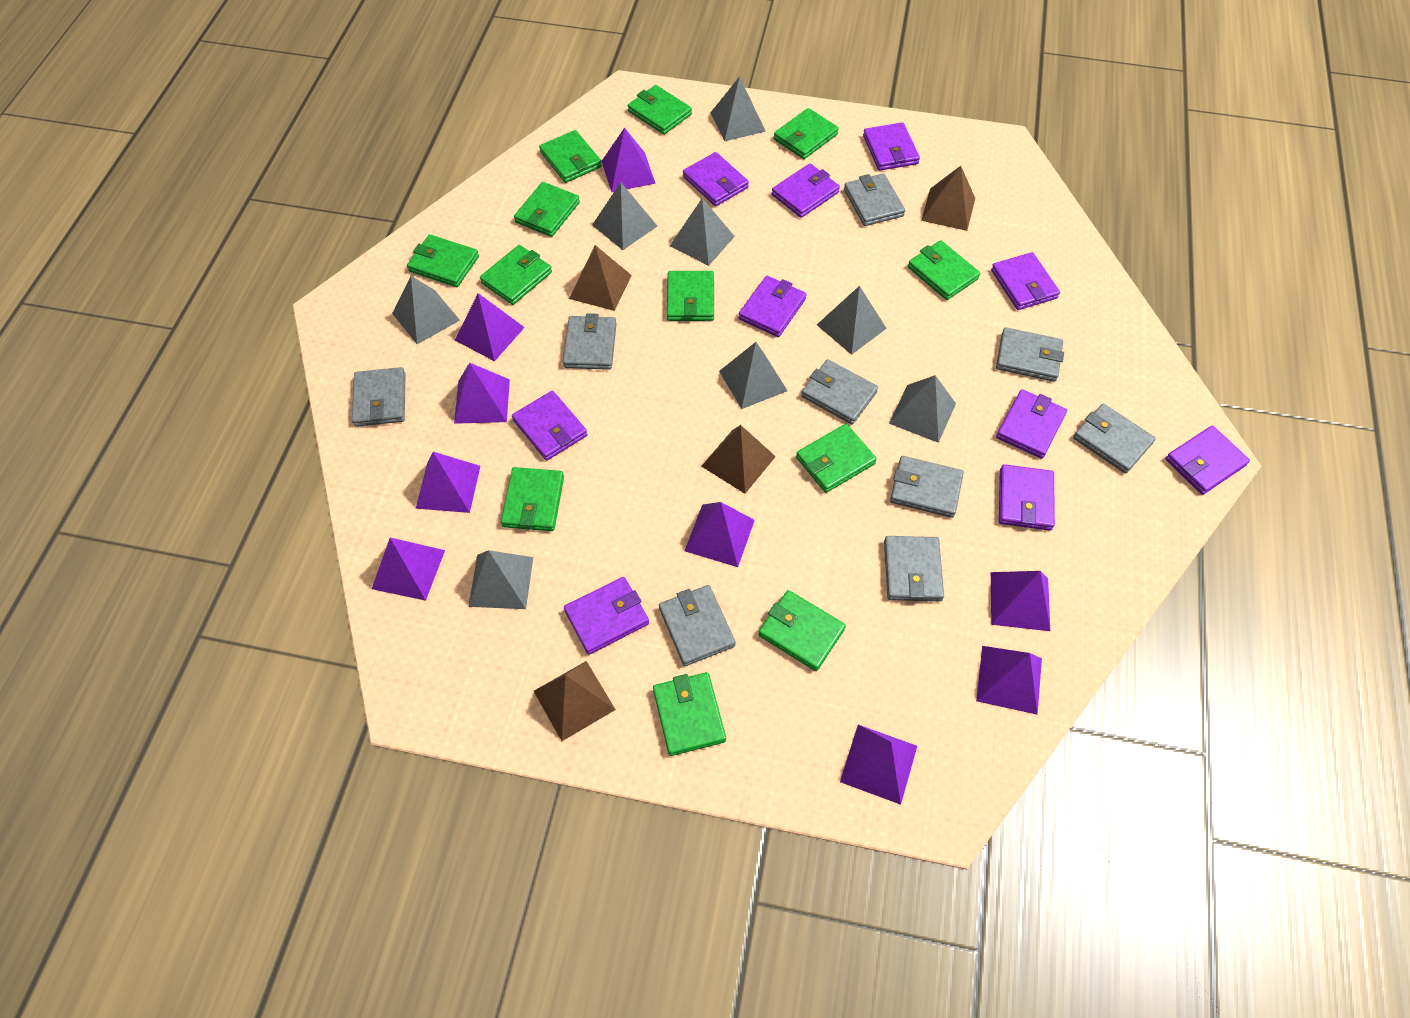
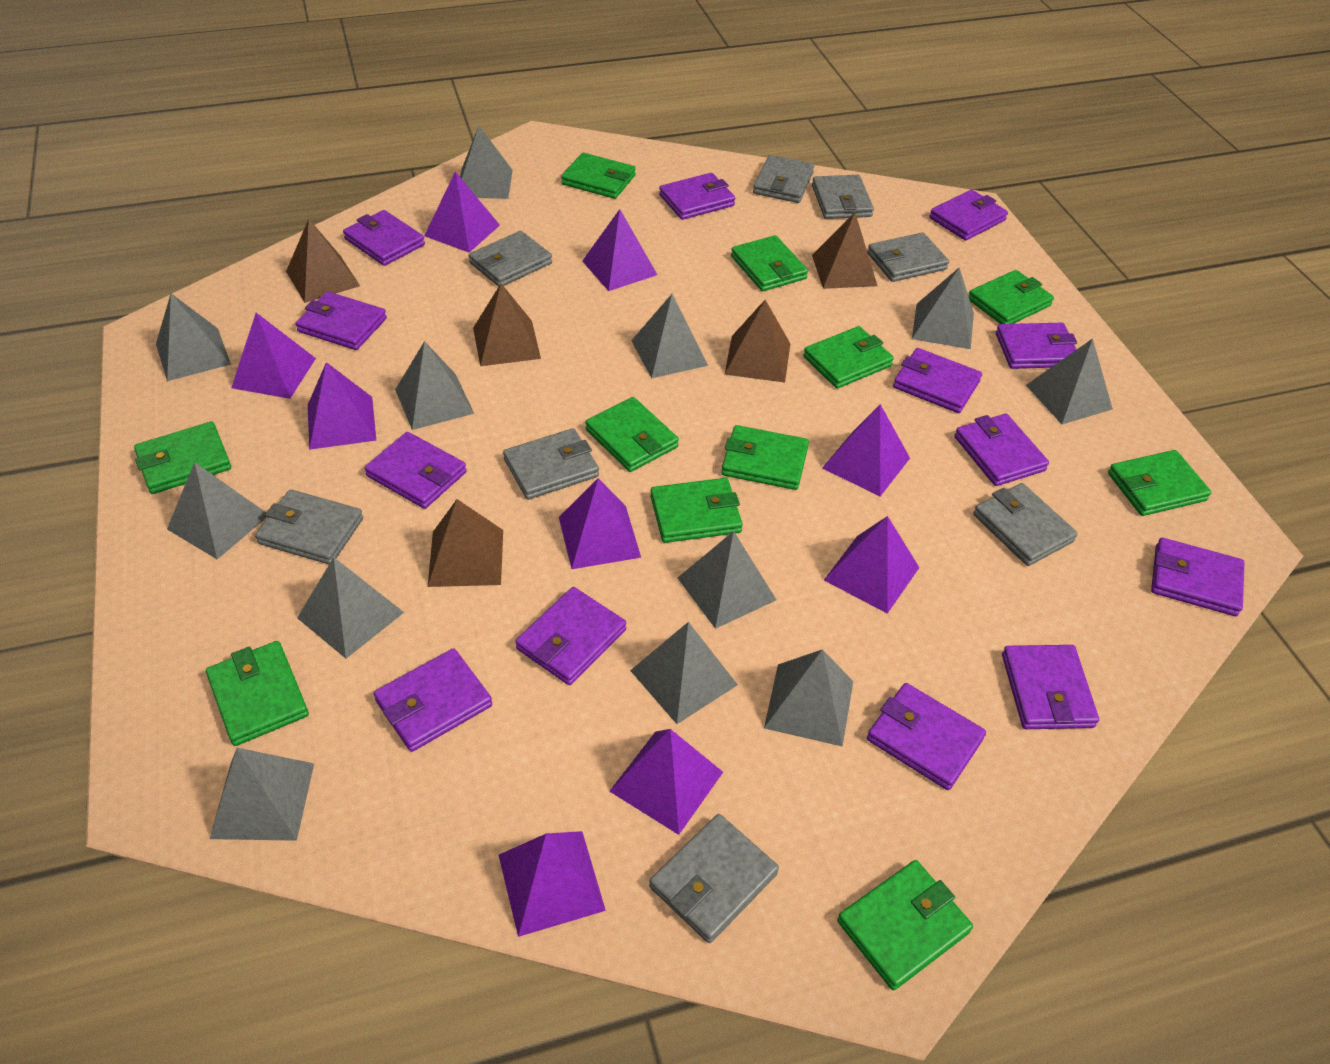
brown pyramid: [534,661,616,741] [569,245,632,311] [701,425,776,494] [921,166,975,231] = 4 -> [286,219,360,303] [428,499,503,587] [473,284,541,366] [724,300,790,383] [812,212,878,289] = 5
green wallet: [407,234,479,287] [480,245,552,305] [501,467,564,531] [514,182,580,237] [539,130,602,183] [628,85,692,135] [653,672,726,756] [667,271,714,321] [758,590,846,671] [774,108,839,159] [796,424,877,493] [908,240,980,300] = 12 -> [134,421,231,494] [206,641,309,746] [561,153,636,199] [585,397,679,472] [650,478,743,543] [722,425,809,490] [731,235,808,291] [803,326,894,389] [837,860,973,990] [969,270,1054,324] [1108,450,1212,516] = 11
grey pyramid: [392,276,460,344] [468,550,533,609] [592,182,657,250] [670,198,735,266] [710,76,766,141] [719,342,788,409] [817,286,887,355] [889,375,956,443] = 8 -> [156,294,231,381] [167,462,267,559] [210,748,314,841] [297,557,404,659] [395,341,474,430] [460,126,513,199] [630,622,738,724] [631,294,708,378] [678,531,776,629] [764,649,853,747] [912,268,974,349] [1026,338,1113,424] = 12
grey wallet: [352,367,406,427] [563,313,617,370] [659,585,736,666] [801,359,878,425] [844,173,905,226] [884,536,944,602] [890,456,964,518] [996,327,1064,382] [1073,403,1156,474] = 9 -> [255,489,363,564] [469,231,552,287] [503,428,599,500] [649,814,779,943] [753,155,814,203] [812,175,874,219] [867,232,949,282] [973,483,1078,566] = 8
purple wallet: [512,391,588,461] [564,577,649,655] [683,152,749,206] [738,276,807,337] [772,163,840,218] [863,122,920,171] [991,252,1060,310] [996,389,1067,459] [999,464,1055,531] [1165,425,1250,495] = 10 -> [295,291,387,350] [343,210,425,266] [364,432,467,509] [374,648,492,752] [515,587,626,685] [659,173,735,220] [867,683,986,790] [893,348,982,413] [929,190,1008,241] [954,414,1049,486] [996,323,1077,369] [1002,645,1099,729] [1151,538,1245,616] = 13

